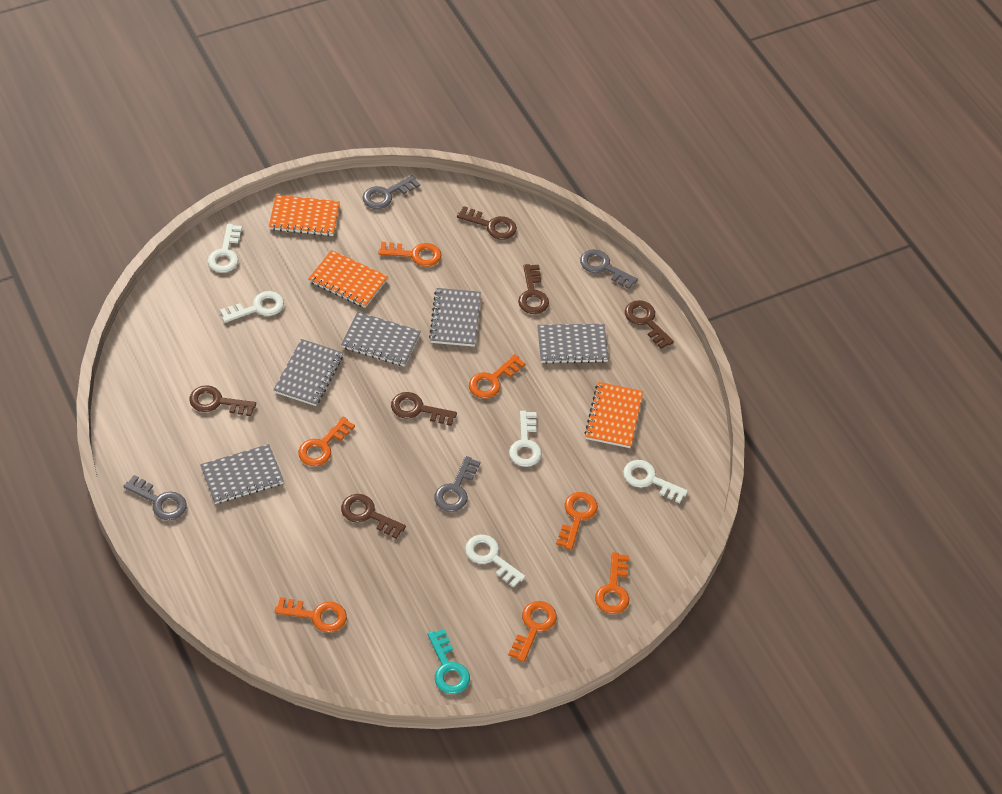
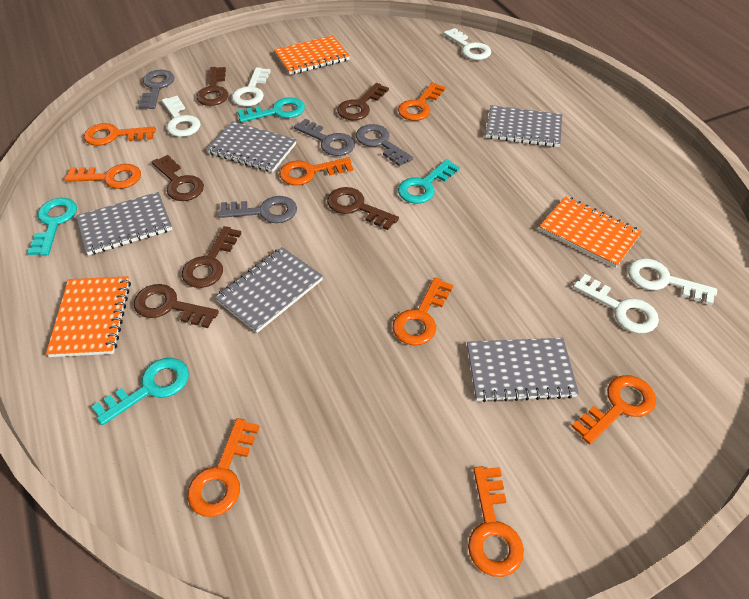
orange key: [275,597,347,633] [298,417,355,466] [379,242,441,267] [469,354,526,399] [508,601,557,662] [556,492,598,550] [595,552,629,614] = 7 -> [64,164,141,189] [84,123,156,146] [187,418,260,517] [279,157,353,185] [393,277,453,345] [398,82,446,121] [468,466,524,577] [571,375,656,444] = 8
turquoise key: [427,629,470,694] = 1 -> [28,198,77,256] [92,358,189,425] [238,97,305,122] [398,159,460,204] = 4

